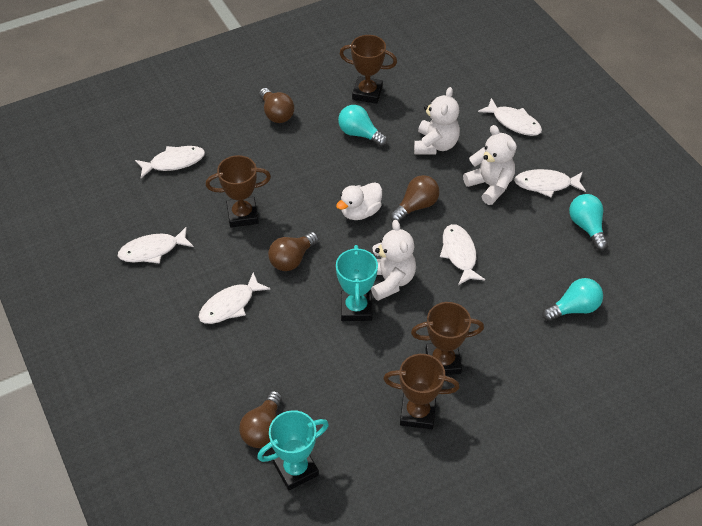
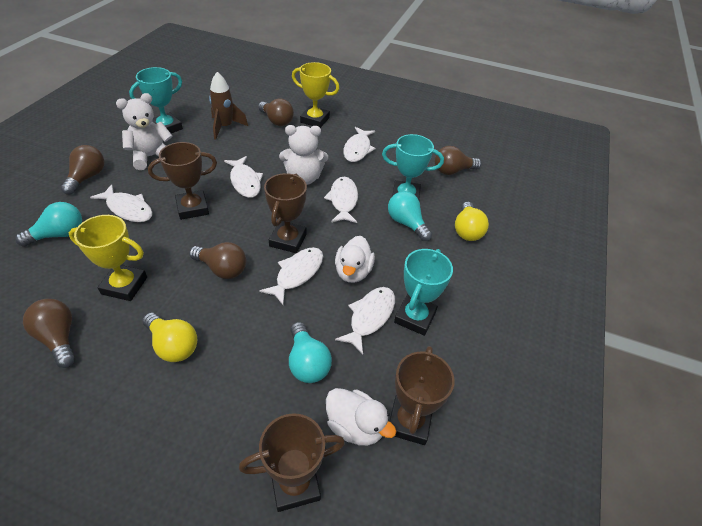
brown light bulb: [239,391,282,448] [259,88,295,123] [268,232,319,271] [390,175,440,222] = 4 -> [23,299,75,368] [61,145,105,194] [189,242,246,279] [258,98,294,126] [435,146,481,175] = 5
brown rocket: none = 0 -> [209,72,248,140] = 1
turquoise trophy: [257,410,329,490] [336,245,378,321] = 2 -> [129,67,183,133] [382,134,444,200] [394,249,453,336] = 3
white duck: [336,182,382,220] = 1 -> [326,388,396,446] [335,236,375,283] = 2
white teddy bear: [371,220,416,301] [414,87,460,155] [463,125,517,205] = 3 -> [116,93,172,170] [279,125,328,185] = 2
yellow light bulb: none = 0 -> [143,313,197,362] [455,202,489,241] = 2
yellow trophy: none = 0 -> [69,215,147,301] [292,62,339,128] = 2

